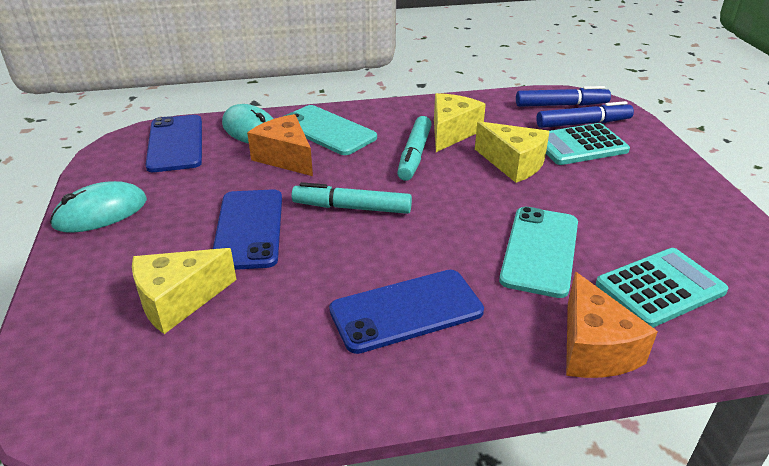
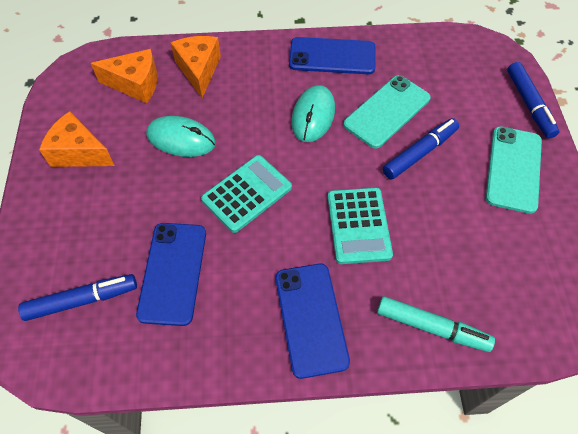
blue marker: [516,86,611,107] [536,101,634,128] = 2 -> [18,274,137,321] [383,118,459,179] [507,62,559,139] = 3
orange cheese: [247,114,313,176] [566,272,658,378] = 2 -> [39,111,115,167] [91,49,157,103] [171,36,221,98] = 3
turquoise marker: [291,182,412,214] [397,116,432,181] = 2 -> [377,296,495,352] = 1
yellow cheese: [132,248,237,334] [434,93,486,152] [475,121,550,183] = 3 -> none = 0

